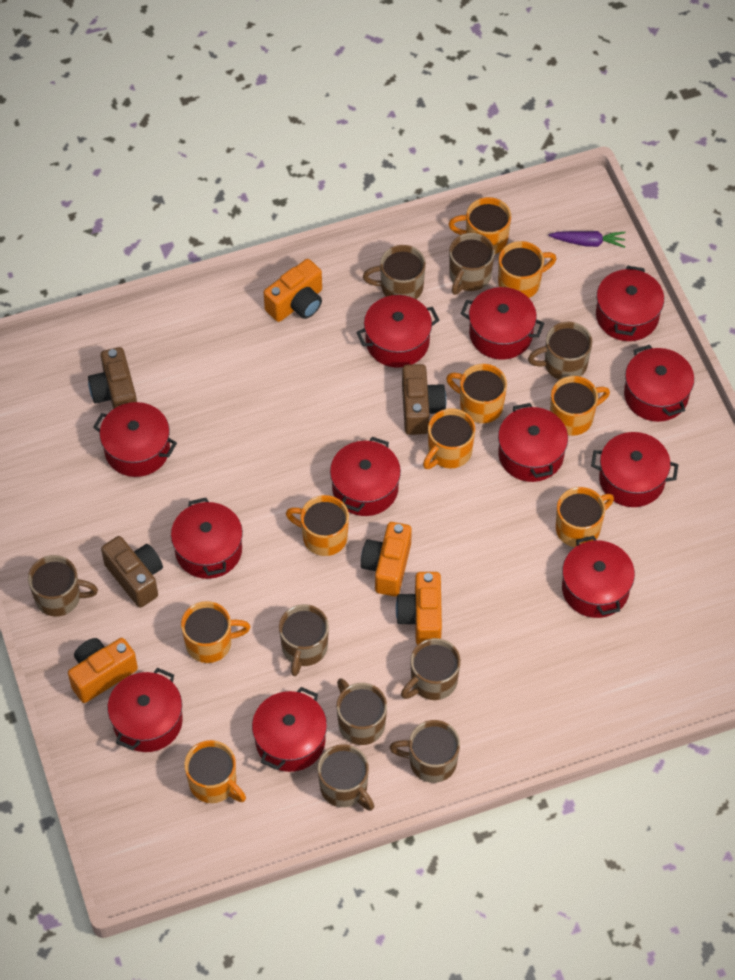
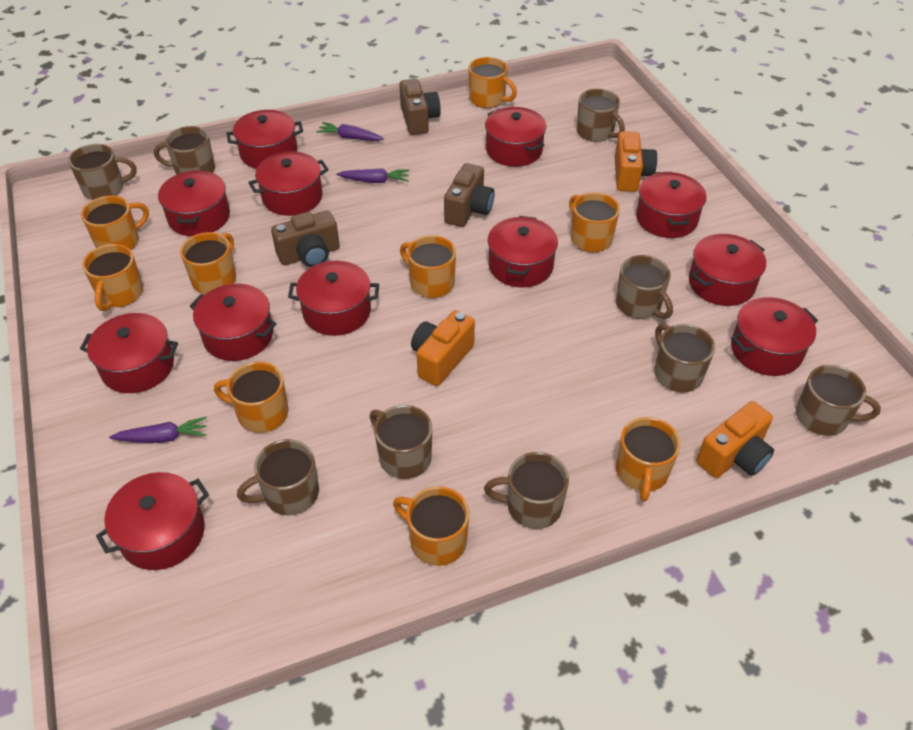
orange camera: [68,638,138,703] [264,259,322,322] [361,522,412,597] [396,572,442,645] = 4 -> [411,310,475,386] [615,131,657,192] [696,401,774,478] = 3
purple carrot: [549,231,625,248] = 1 -> [109,417,207,443] [316,122,384,141] [337,168,409,183] = 3

